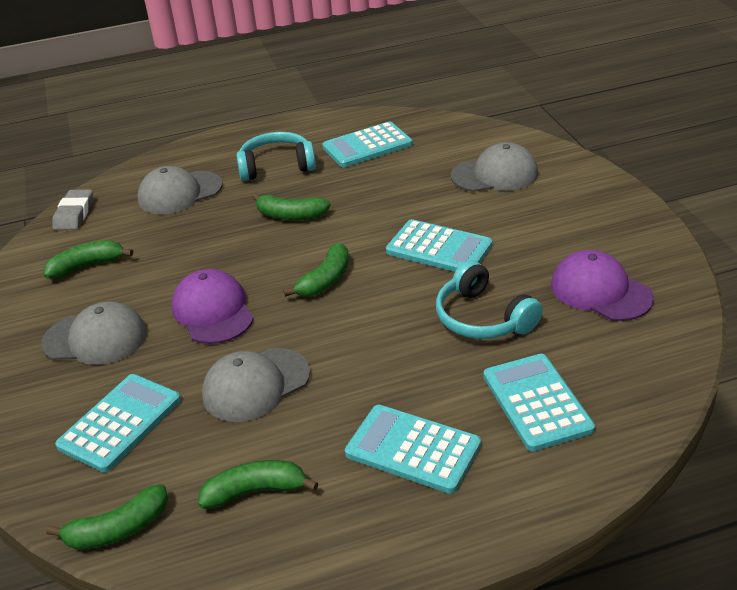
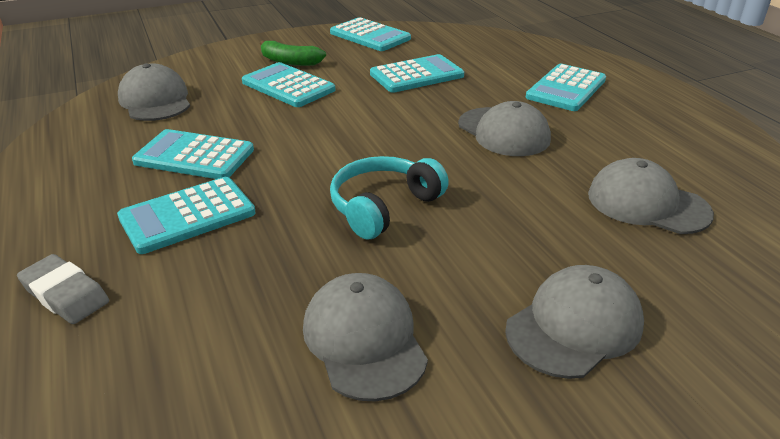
green banana: [44,240,133,279] [46,484,168,550] [198,460,318,509] [252,193,331,220] [283,242,349,297] = 5 -> [260,40,326,66] = 1
grey cap: [41,301,147,365] [138,166,222,214] [202,348,310,422] [451,142,538,192] = 4 -> [118,63,190,121] [303,273,428,402] [458,101,551,156] [505,265,644,379] [588,158,714,234] = 5
purple cap: [171,269,254,344] [551,250,654,321] = 2 -> none = 0
turquoise calculator: [55,374,181,473] [322,121,413,167] [345,405,481,494] [386,219,492,272] [483,354,595,451] = 5 -> [117,177,256,254] [132,129,254,179] [242,62,335,107] [330,17,411,51] [370,54,464,93] [526,64,606,111] = 6
turquoise headphones: [236,132,316,181] [436,260,543,339] = 2 -> [330,156,449,239] = 1

